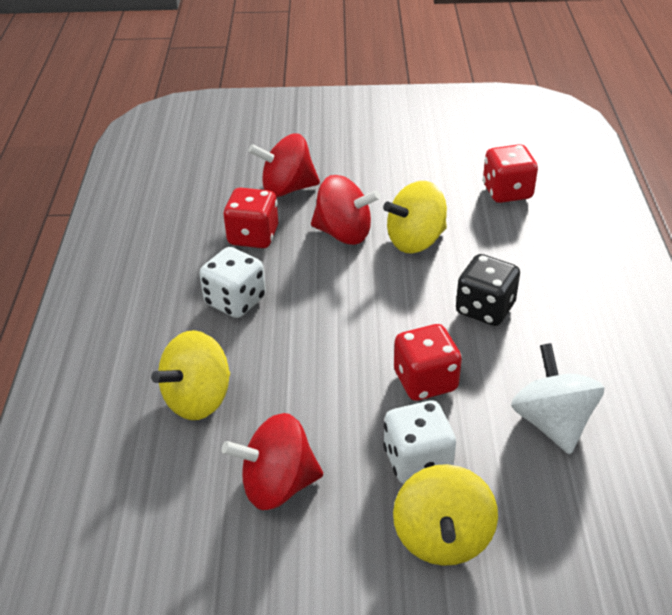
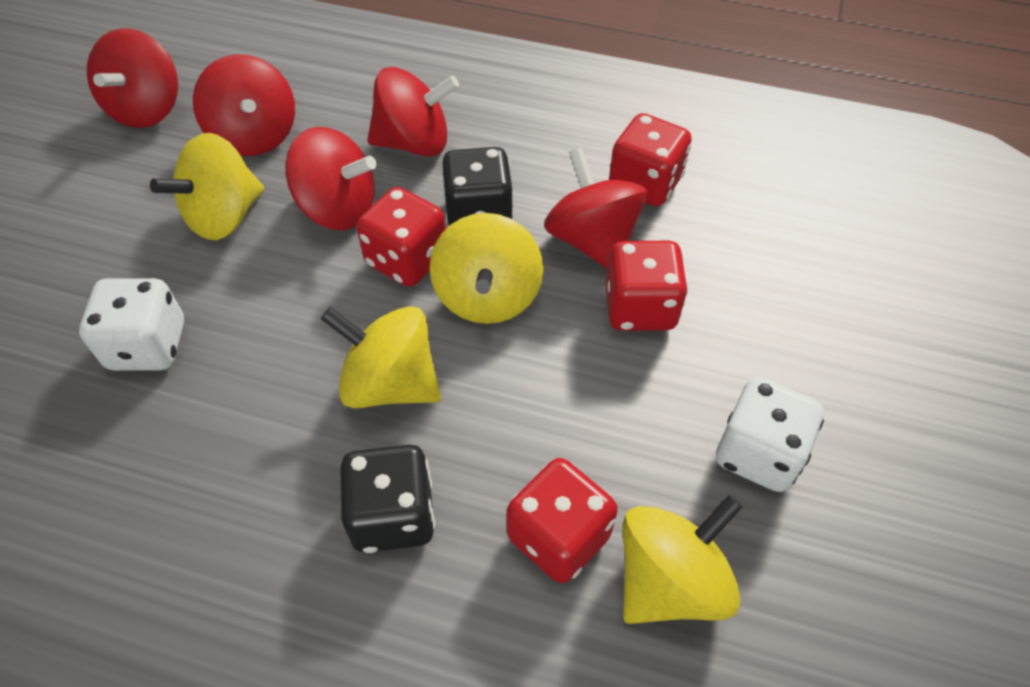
black dice: [456,254,520,326] = 1 -> [341,445,435,553] [441,147,514,226] = 2
red dice: [223,188,278,248] [394,324,462,401] [483,144,538,203] = 3 -> [357,187,446,287] [507,458,618,583] [606,241,688,331] [609,113,692,206] = 4
red spinning top: [222,413,323,510] [248,134,320,197] [311,175,381,245] = 3 -> [87,28,178,128] [193,54,295,156] [286,127,377,230] [367,67,459,157] [544,147,647,269] = 5
white spinning top: [511,343,605,455] = 1 -> none = 0
yellow spinning top: [151,330,230,420] [383,181,447,253] [393,464,498,566] = 3 -> [150,133,264,240] [321,306,441,408] [430,213,543,324] [622,494,743,624] = 4

